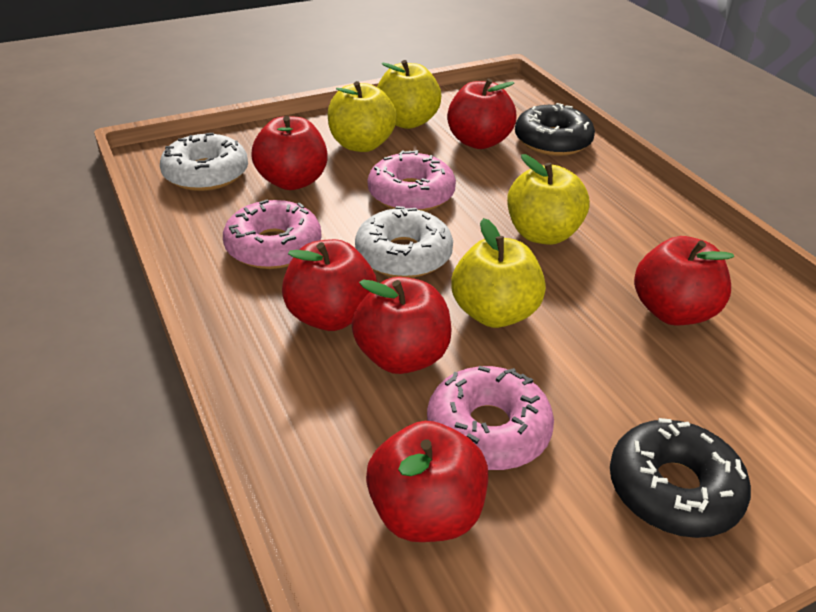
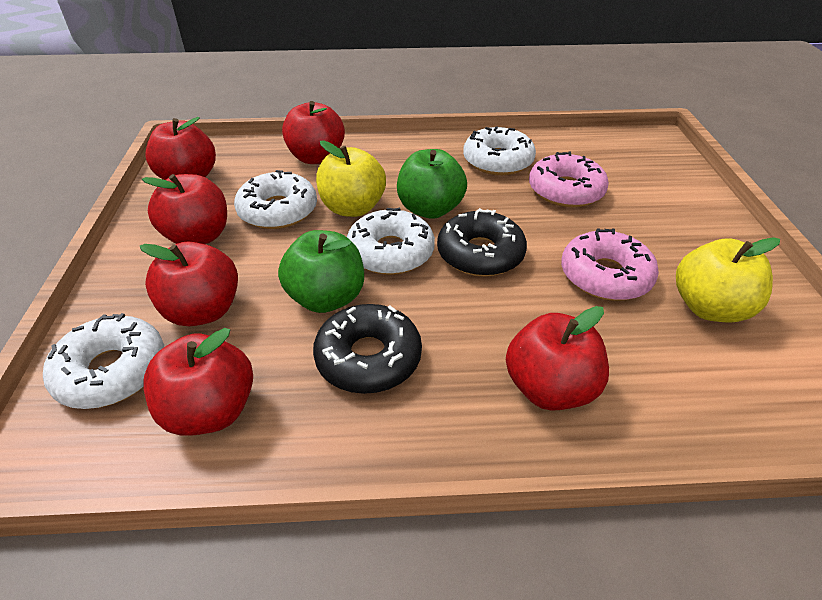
green apple: none = 0 -> [278,230,364,313] [397,149,467,219] = 2
pink donut: [223,200,321,269] [368,150,456,211] [427,366,554,470] = 3 -> [529,152,609,207] [561,228,659,301] = 2
white donut: [160,133,248,191] [355,206,453,278] = 2 -> [43,313,164,409] [234,170,317,229] [347,208,435,275] [463,127,536,175] = 4
yellow apple: [328,81,397,152] [377,60,441,129] [452,218,546,328] [507,154,590,245] = 4 -> [316,141,386,217] [676,237,780,322] = 2

